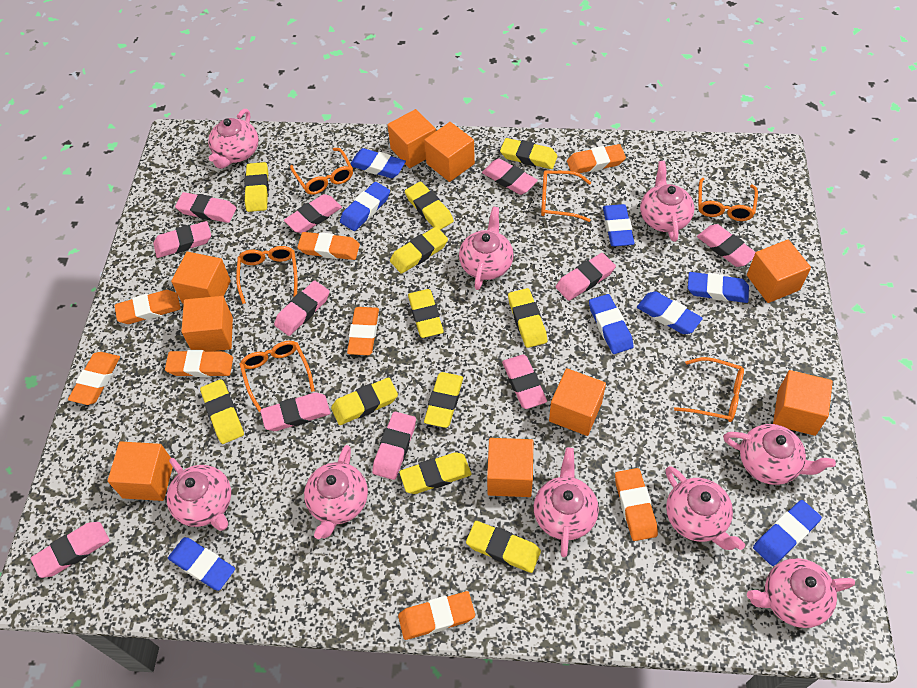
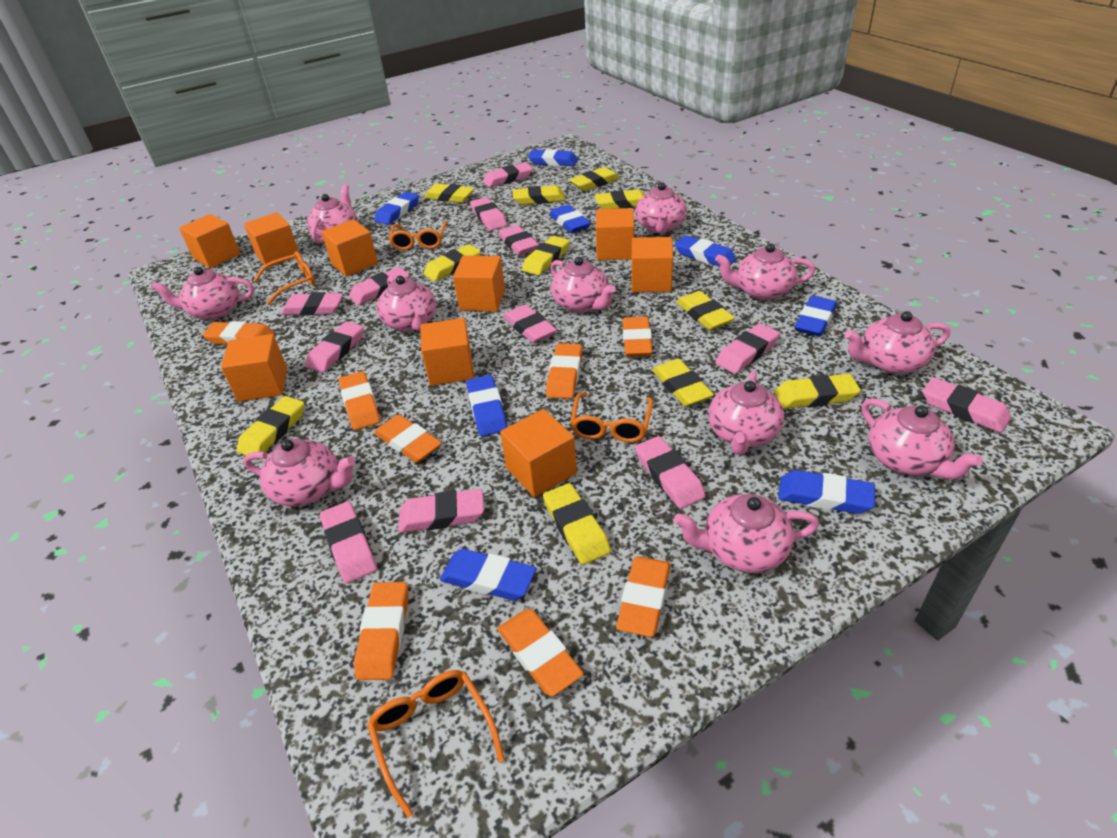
orange glasses: [236,246,298,304] [240,341,315,412] [290,148,353,195] [541,171,591,222] [674,357,744,422] [698,178,758,221] = 6 -> [253,251,315,305] [367,670,505,818] [389,221,448,250] [570,393,653,442] = 4
pink eraser: [31,522,110,578] [153,221,211,258] [175,192,236,223] [260,393,330,431] [274,280,330,336] [284,194,342,233] [372,411,416,480] [482,158,538,195] [502,355,547,409] [556,253,616,301] [697,224,755,267] = 11 -> [281,292,343,316] [306,321,364,372] [320,501,377,583] [349,267,409,305] [398,489,484,533] [470,197,507,231] [483,162,533,187] [498,225,539,255] [503,304,557,343] [635,436,706,509] [715,323,780,374] [923,377,1011,433] = 12
pink teapot: [167,458,231,531] [208,109,259,169] [304,445,368,539] [459,206,514,290] [534,448,599,557] [640,161,695,242] [666,466,745,550] [723,424,836,485] [747,558,855,628] = 9 -> [151,267,254,320] [244,439,355,507] [307,184,357,244] [377,276,436,331] [550,257,616,312] [635,182,687,233] [674,494,819,573] [708,371,784,455] [715,243,815,300] [845,311,950,374] [861,398,983,479] = 11

